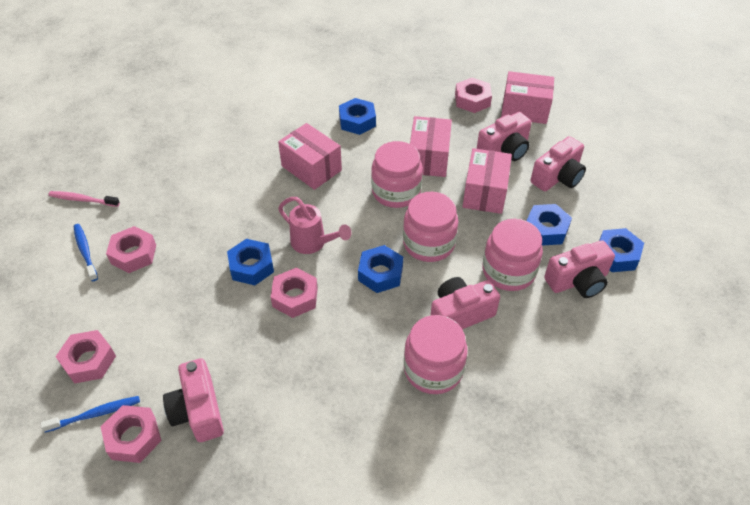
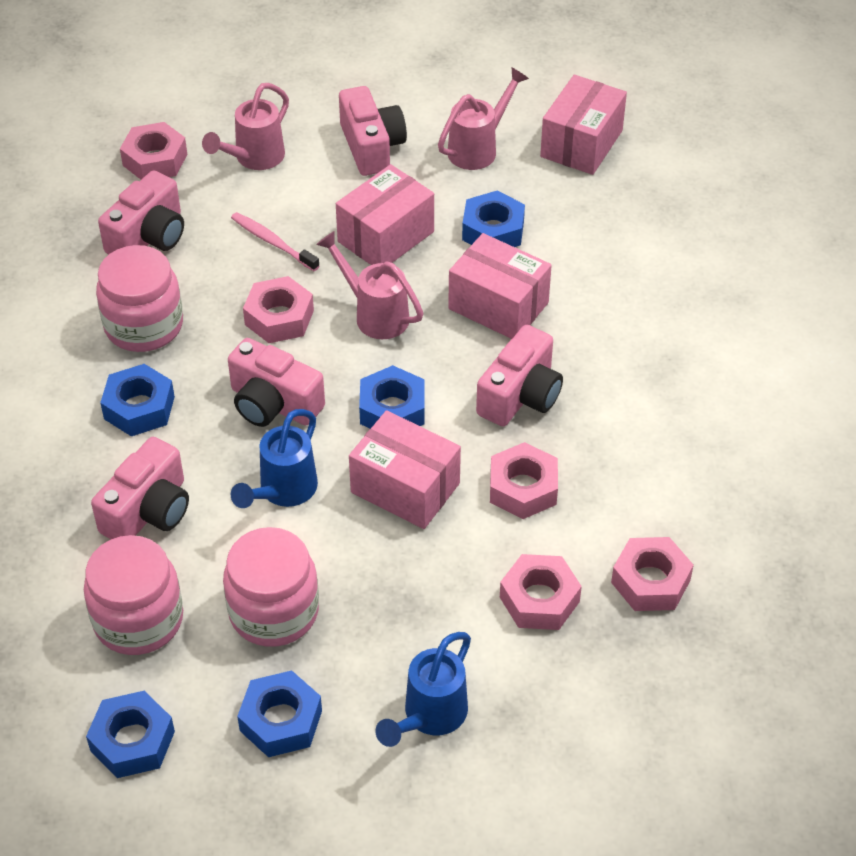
blue toothbrush: [41,396,140,433] [73,224,98,281] = 2 -> none = 0
blue watering can: none = 0 -> [231,409,318,508] [376,632,471,747] = 2
pink jar: [371,141,423,208] [403,192,458,262] [404,315,467,394] [482,219,543,291] = 4 -> [84,535,183,655] [96,245,183,352] [223,527,319,647] = 3
pink watering can: [278,197,351,254] = 1 -> [202,83,289,170] [316,231,423,339] [438,67,529,170] = 3

